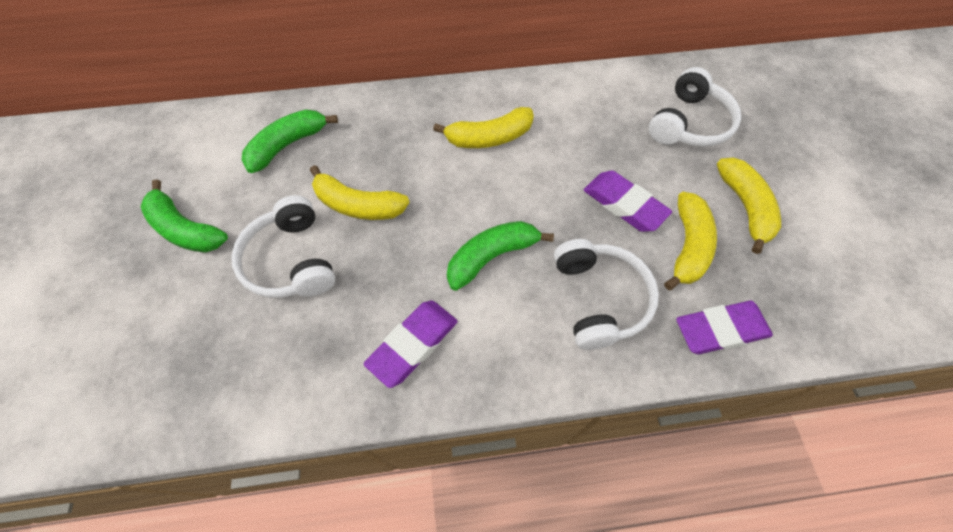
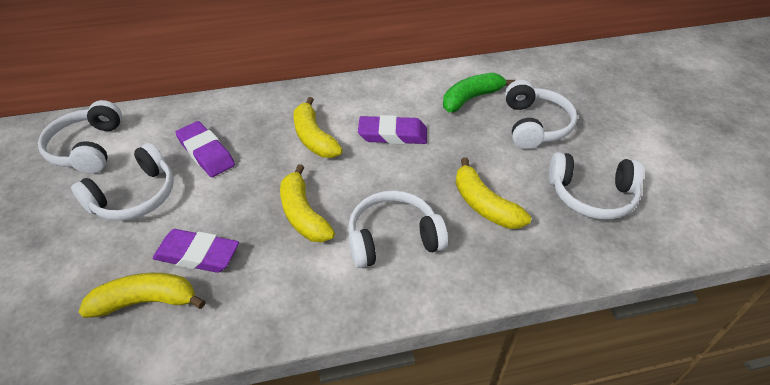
green banana: [140,179,228,252] [242,109,338,173] [447,221,554,291] = 3 -> [443,73,515,112] = 1
white headphones: [231,195,335,298] [554,239,659,350] [649,67,741,147] = 3 -> [38,100,122,174] [71,143,174,221] [348,191,448,268] [505,80,577,149] [549,152,644,219] = 5

